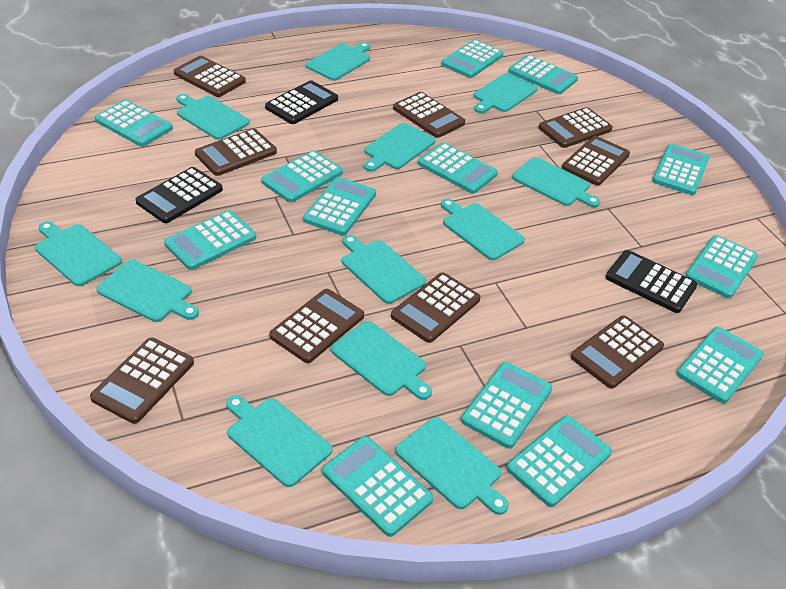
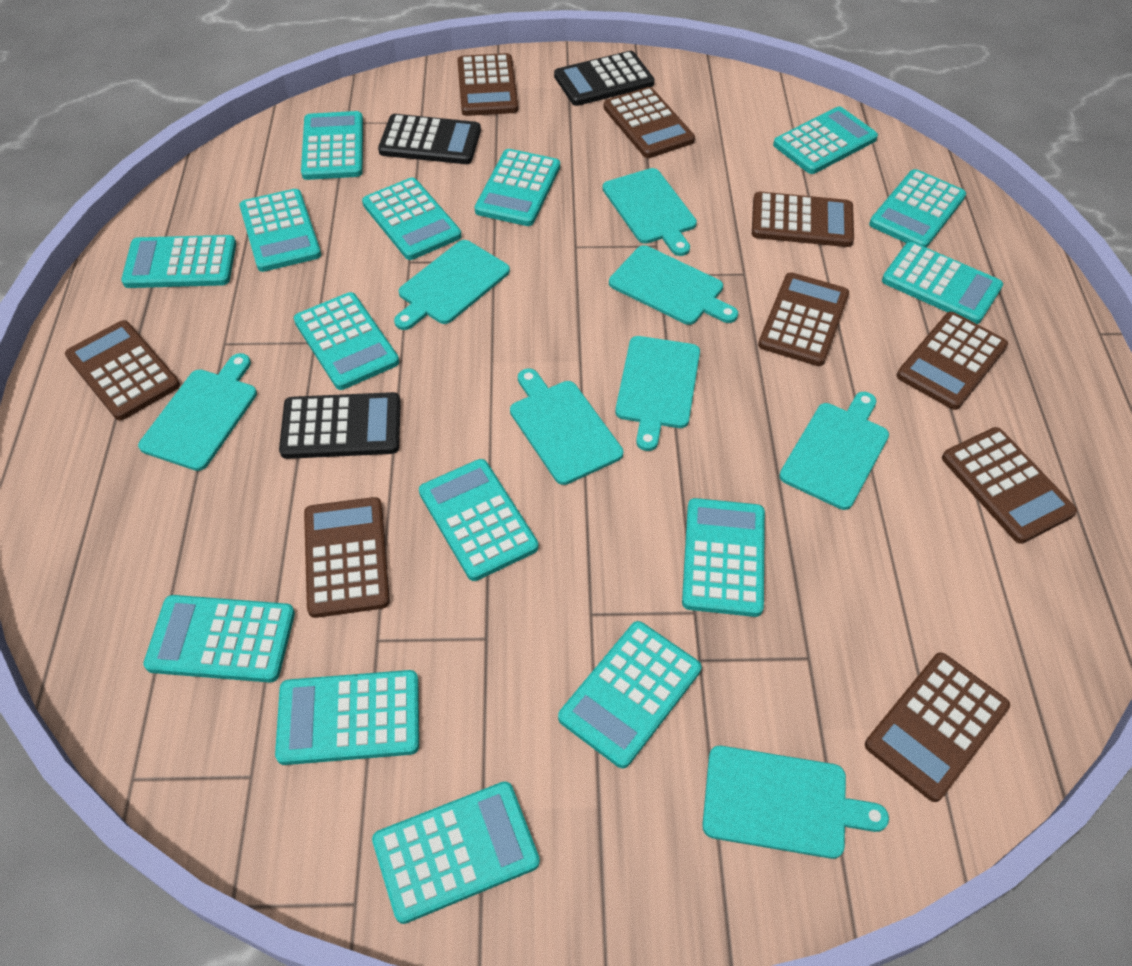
turquoise calculator: [95,100,173,147] [164,210,256,270] [261,150,343,203] [303,177,376,235] [322,436,433,537] [418,143,498,193] [441,40,503,78] [461,362,552,449] [507,415,612,507] [508,55,578,94] [652,144,709,195] [677,327,764,403] [685,235,758,298] = 13 -> [121,235,236,288] [143,595,295,683] [239,189,321,272] [275,670,419,765] [294,292,399,390] [301,111,363,180] [362,178,462,260] [372,781,540,924] [419,459,538,581] [475,149,560,226] [558,621,701,769] [682,498,765,617] [773,106,878,174] [869,169,966,248] [882,242,1003,324] = 15
turquoise cutting board: [35,221,122,286] [96,260,199,322] [176,94,250,140] [226,395,333,487] [306,42,370,81] [330,321,432,400] [342,235,426,304] [364,123,436,172] [395,417,509,515] [441,199,525,260] [474,73,538,113] [512,157,600,207] = 12 -> [138,353,257,471] [394,240,510,330] [510,368,623,485] [602,168,697,256] [609,245,738,325] [615,336,700,451] [702,746,889,859] [779,392,889,510] = 8

